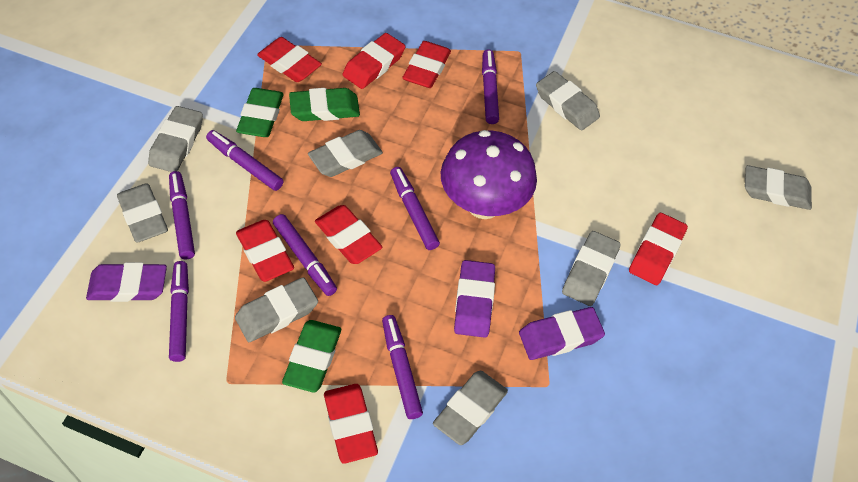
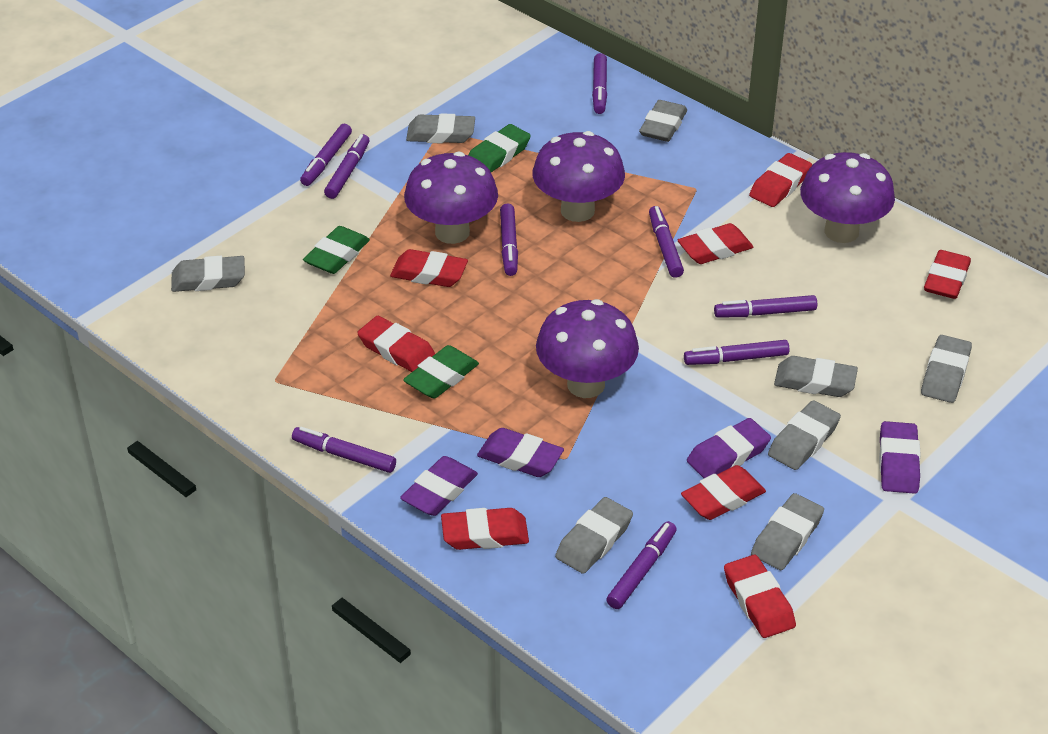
purple eraser: [86,262,167,302] [454,260,495,338] [519,307,605,360] = 3 -> [400,456,478,516] [477,428,564,477] [687,418,771,478] [879,421,921,494] = 4
purple marker: [169,171,195,260] [169,261,189,362] [206,130,283,191] [273,214,337,296] [382,315,423,419] [390,167,440,250] [482,49,499,124] = 7 -> [292,427,396,473] [300,124,352,186] [324,134,370,199] [500,203,518,276] [592,53,607,114] [606,521,677,609] [649,206,684,278] [684,340,789,365] [714,295,817,318] = 9
purple mushroom: [441,130,537,219] = 1 -> [404,152,498,244] [533,131,625,222] [536,299,639,398] [800,152,895,243] = 4
red eraser: [236,220,294,282] [257,37,322,82] [315,205,383,264] [324,384,378,464] [342,33,405,89] [402,41,451,88] [629,213,688,285] = 7 -> [357,316,435,372] [390,249,468,287] [441,508,529,550] [678,223,753,264] [681,465,766,520] [724,555,796,638] [749,153,812,207] [924,250,971,299] = 8

